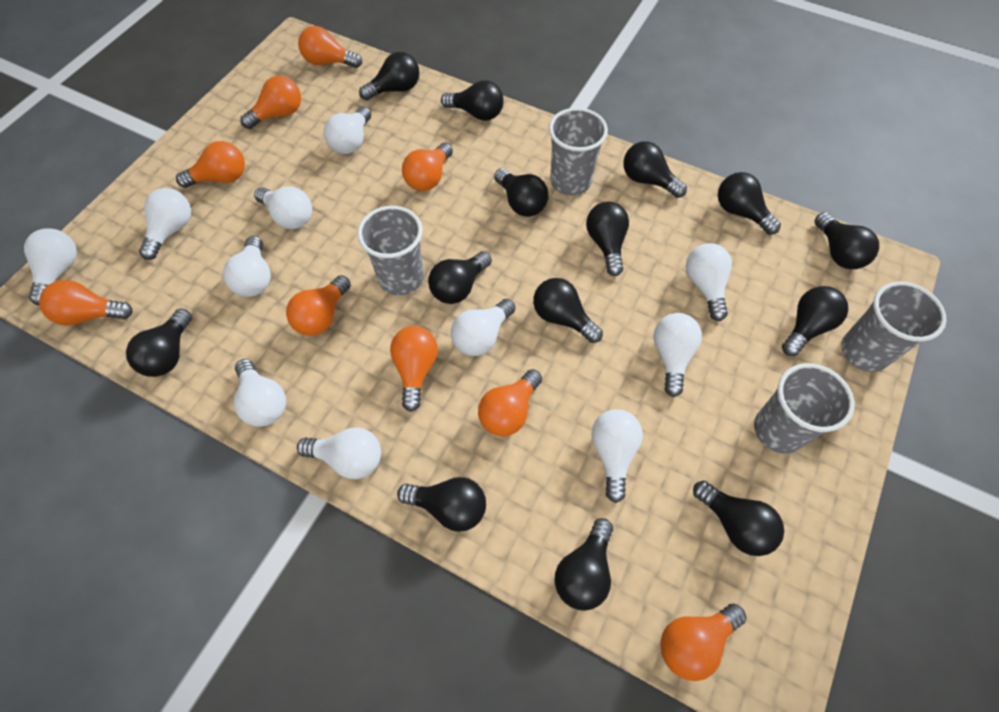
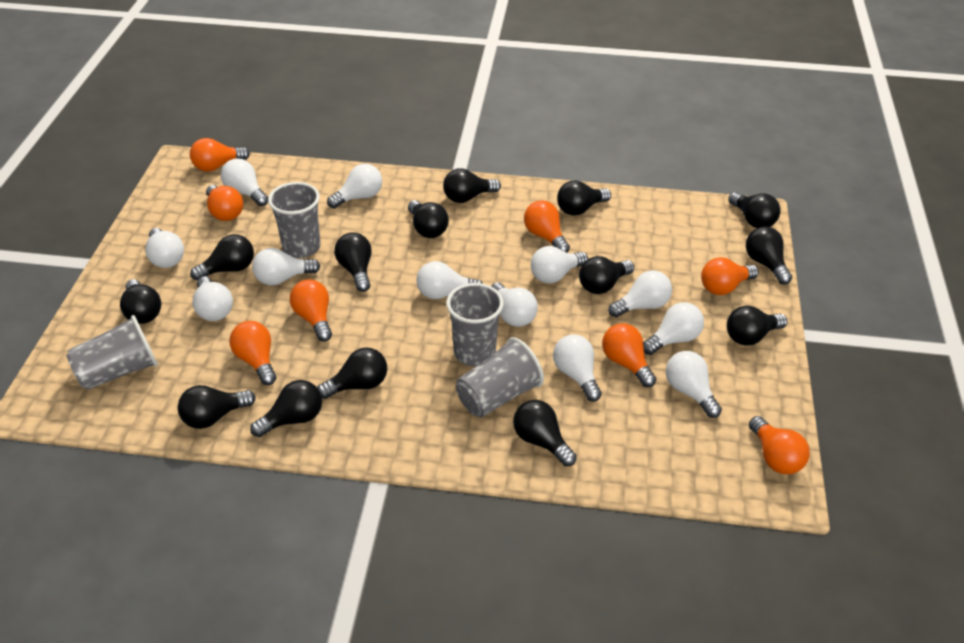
orange light bulb: [39,280,133,326] [176,141,245,188] [241,76,301,129] [286,275,351,336] [298,26,362,68] [390,326,438,412] [402,143,453,191] [478,369,542,436] [660,604,746,681] = 9 -> [190,138,250,171] [206,185,243,221] [229,321,276,385] [290,280,332,342] [524,200,570,253] [602,323,656,387] [701,257,758,295] [749,416,810,474] = 8
white light bulb: [24,229,77,305] [139,188,191,260] [223,236,271,297] [234,359,286,427] [254,186,312,229] [297,427,381,479] [324,106,371,154] [451,299,516,356] [591,409,643,503] [653,313,702,397] [686,243,732,321] = 11 -> [145,228,184,268] [192,276,233,321] [221,158,268,206] [252,248,320,286] [327,164,382,209] [416,261,483,299] [491,282,538,327] [531,246,588,283] [553,334,602,402] [608,270,672,318] [643,302,704,355] [666,351,722,418] = 12

